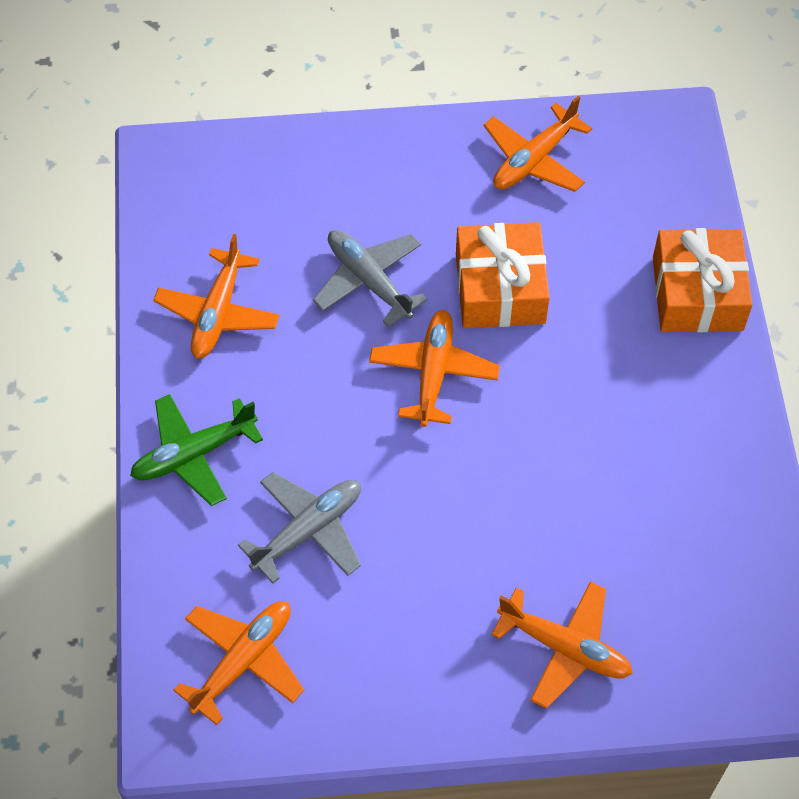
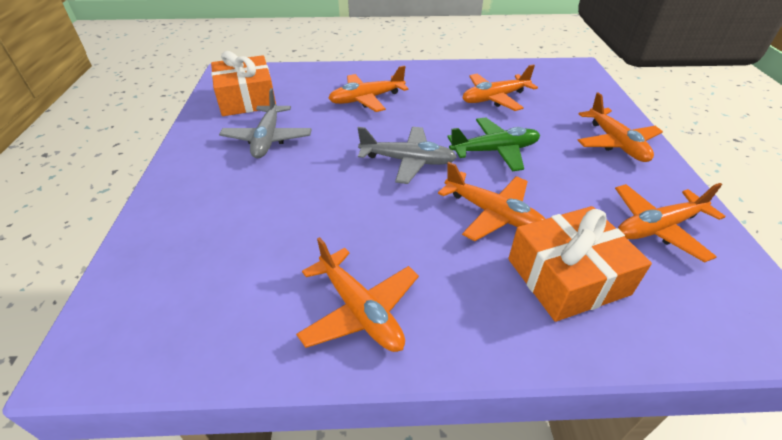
orange plane: [153,234,280,358] [173,601,304,725] [369,310,500,427] [484,96,592,192] [491,582,633,709] = 5 -> [296,237,419,352] [328,65,409,112] [438,162,545,241] [463,64,538,111] [577,92,663,162] [615,183,726,262] = 6

